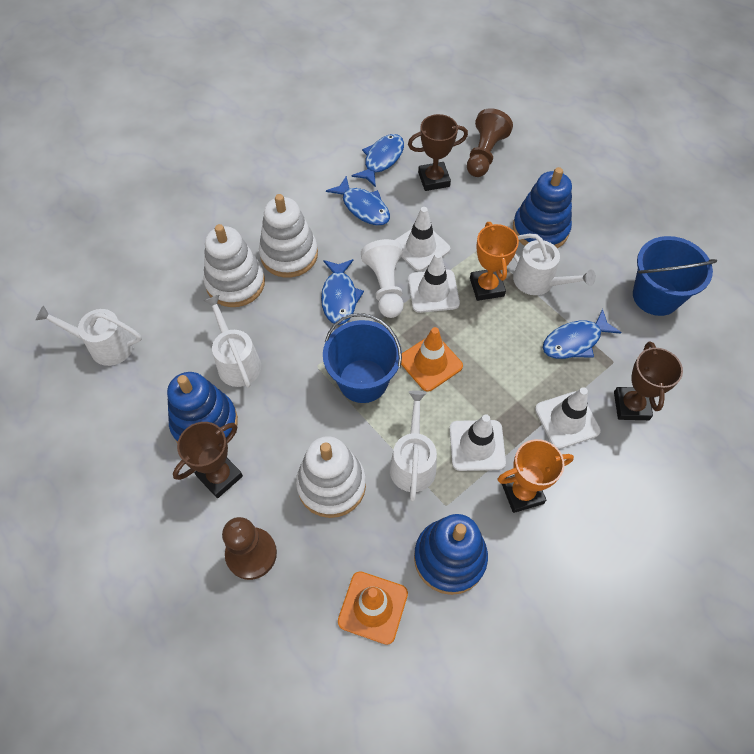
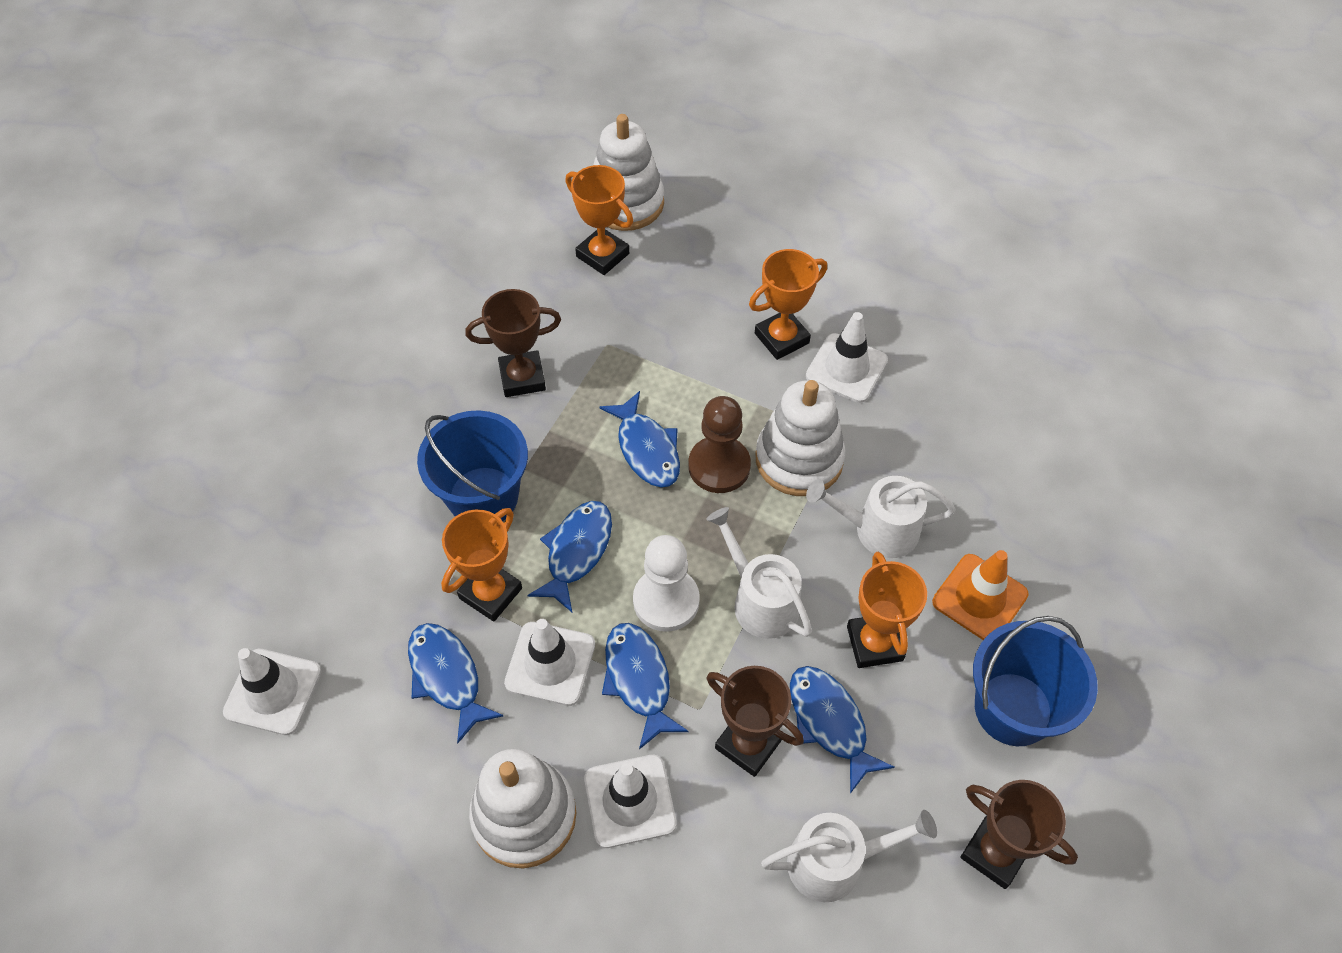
blue fish: [321,259,364,325] [326,176,390,225] [351,134,404,187] [543,309,622,359] = 4 -> [408,623,503,743] [527,501,612,612] [599,391,680,488] [602,623,689,749] [790,666,895,794] = 5
blue stacking toy: [167,372,238,443] [414,514,488,595] [513,167,572,248] = 3 -> none = 0
brown pawn: [222,517,277,580] [467,108,513,177] = 2 -> [688,396,751,493] = 1
orange traffic cone: [338,571,408,645] [401,327,463,392] = 2 -> [932,550,1029,640] = 1
orange trophy: [470,222,519,301] [497,439,574,513] = 2 -> [441,508,522,622] [565,165,633,275] [749,249,827,360] [847,552,927,668] = 4
white watering can: [36,305,142,366] [204,295,261,388] [390,390,437,502] [513,234,596,295] = 4 -> [707,507,812,639] [761,810,937,902] [806,476,956,558] = 3

